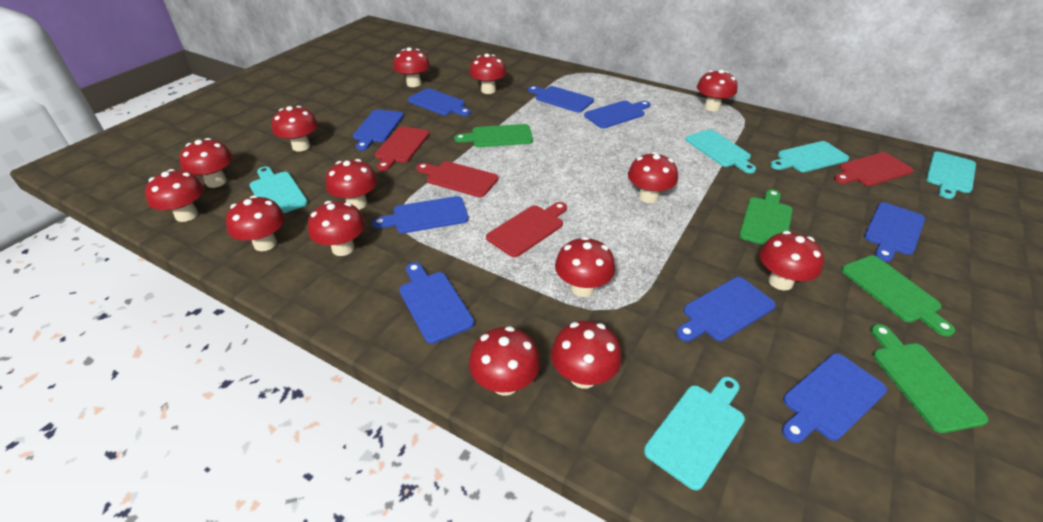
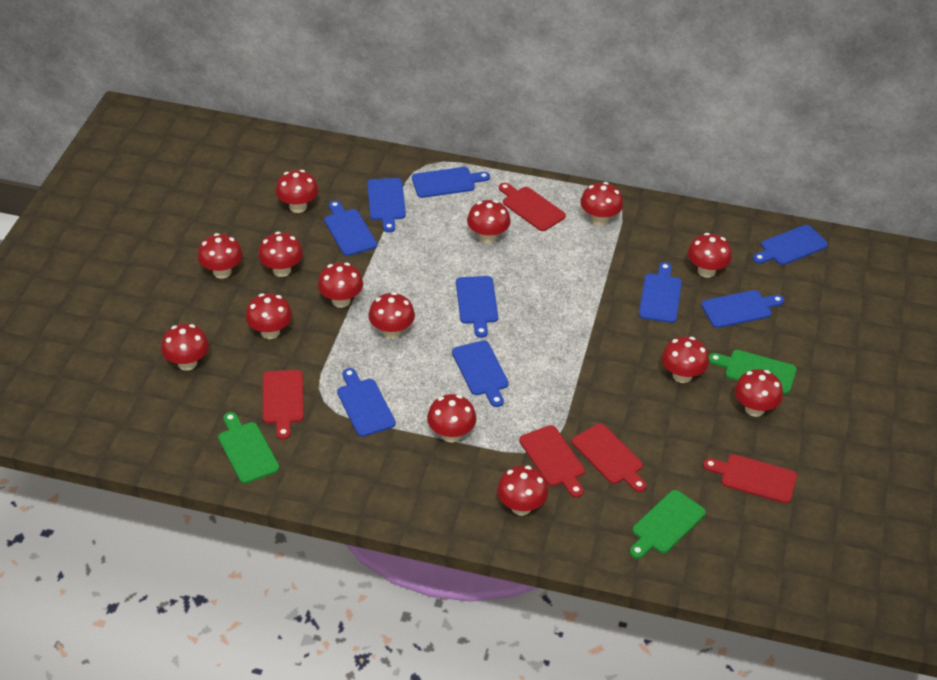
green cutting board: [454,124,533,147] [739,189,793,245] [841,256,955,337] [871,324,988,433] = 4 -> [218,412,279,484] [630,490,706,559] [709,350,797,394] = 3
red cutting board: [375,126,430,171] [416,161,499,197] [486,202,567,257] [834,152,913,186] = 4 -> [263,370,304,440] [499,183,566,231] [519,425,585,497] [572,424,647,492] [703,454,797,503] = 5
turquoise cutting board: [249,166,308,213] [644,377,745,490] [685,129,756,173] [770,141,849,172] [926,151,976,199] = 5 -> none = 0

